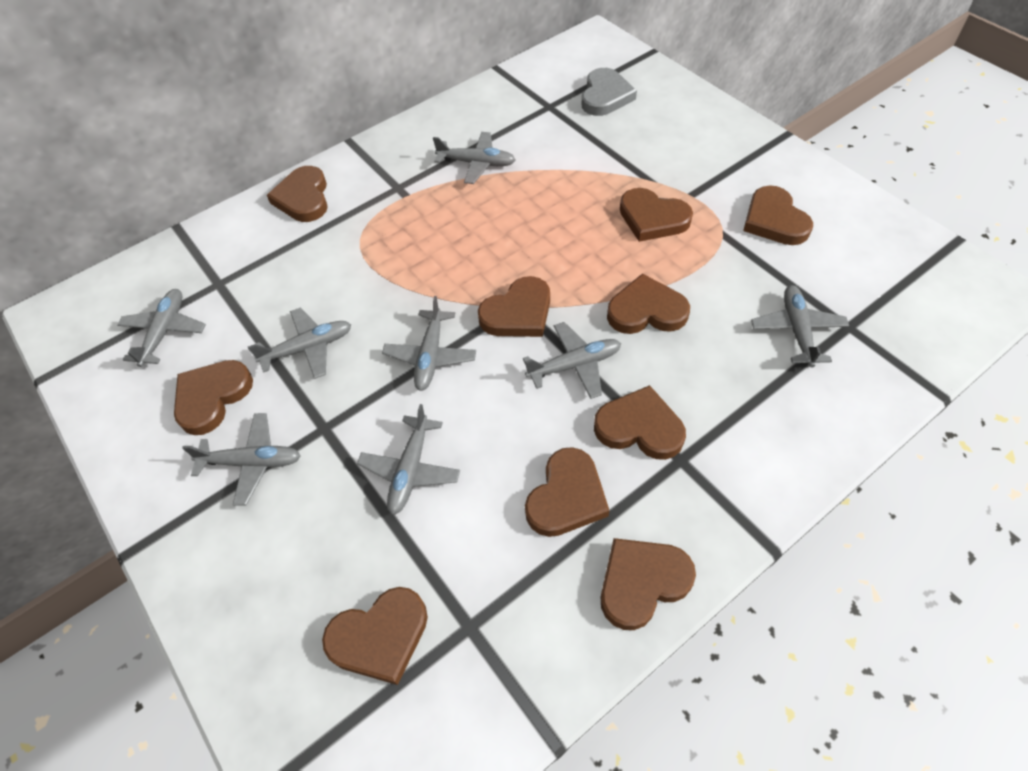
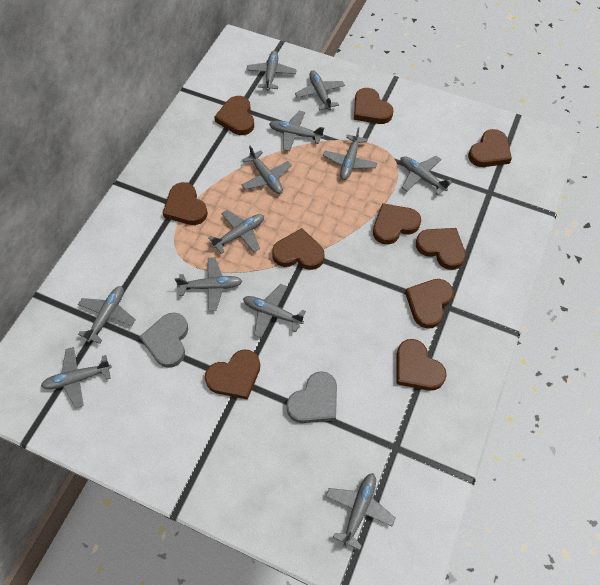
grey heart: [582,68,637,116] = 1 -> [140,312,188,368] [286,371,337,423] = 2
grey plane: [117,289,206,367] [182,413,301,506] [248,307,351,379] [357,404,460,515] [382,296,476,391] [433,132,516,184] [523,322,621,399] [751,285,849,367] = 8 -> [41,347,112,408] [78,286,136,344] [175,257,242,311] [208,210,264,254] [242,146,292,194] [243,284,306,338] [246,51,297,91] [269,111,324,151] [295,70,345,110] [323,127,377,180] [326,473,395,550] [400,156,452,196] = 12

